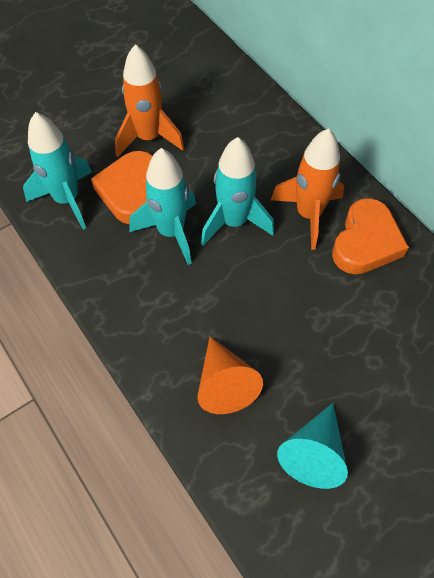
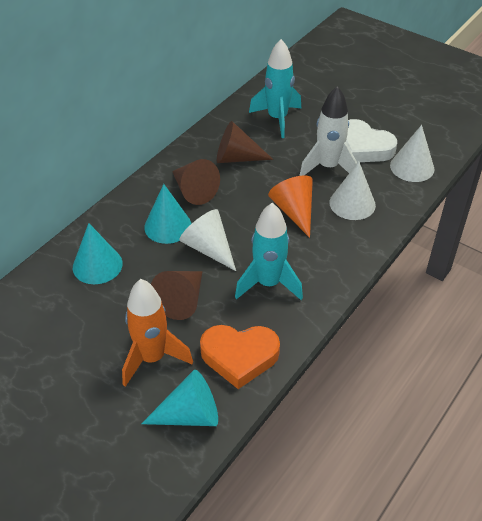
brown cone: none = 0 -> [151,271,203,320] [172,159,220,205] [217,121,273,163] = 3
orange heart: [91,151,153,224] [332,198,409,275] = 2 -> [200,325,280,389] = 1
orange rocket: [115,44,185,157] [271,128,344,250] = 2 -> [122,279,193,387] = 1
turquoise cone: [277,403,348,489] = 1 -> [73,223,123,284] [141,370,218,426] [144,184,192,244] = 3
turquoise rocket: [23,112,92,230] [129,148,196,265] [201,137,274,246] = 3 -> [235,203,303,300] [249,39,301,138] = 2
white cone: none = 0 -> [180,209,236,271] [329,161,376,220] [390,125,434,182] = 3
white heart: none = 0 -> [346,119,397,163] = 1
white rocket: none = 0 -> [299,86,357,176] = 1

